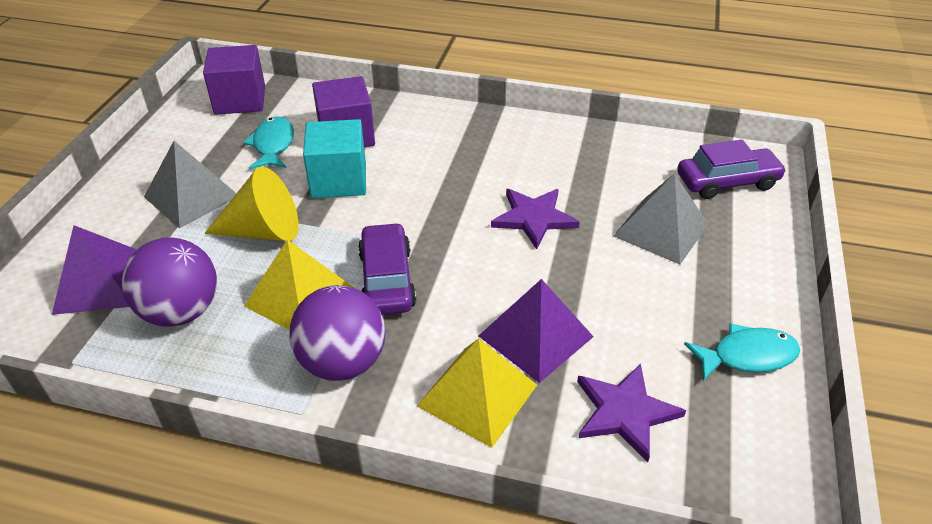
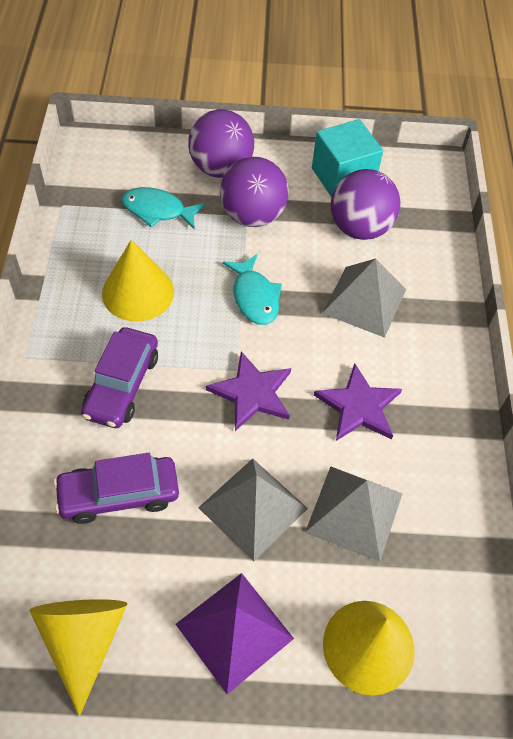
grey pyramid: [144,141,236,228] [614,173,709,264] = 2 -> [198,459,308,562] [305,466,403,562] [322,259,406,338] = 3
purple ball: [121,237,217,327] [289,285,385,381] = 2 -> [188,109,254,178] [220,157,289,227] [331,169,400,240] = 3
purple cube: [203,45,265,115] [312,76,375,147] = 2 -> none = 0
purple pyramid: [52,225,137,315] [479,279,594,383] = 2 -> [176,573,294,694] = 1
yellow cone: [205,167,299,241] = 1 -> [30,599,127,716] [102,240,174,322] [323,601,414,696] = 3
yellow pyramid: [244,239,354,330] [417,338,537,448] = 2 -> none = 0

